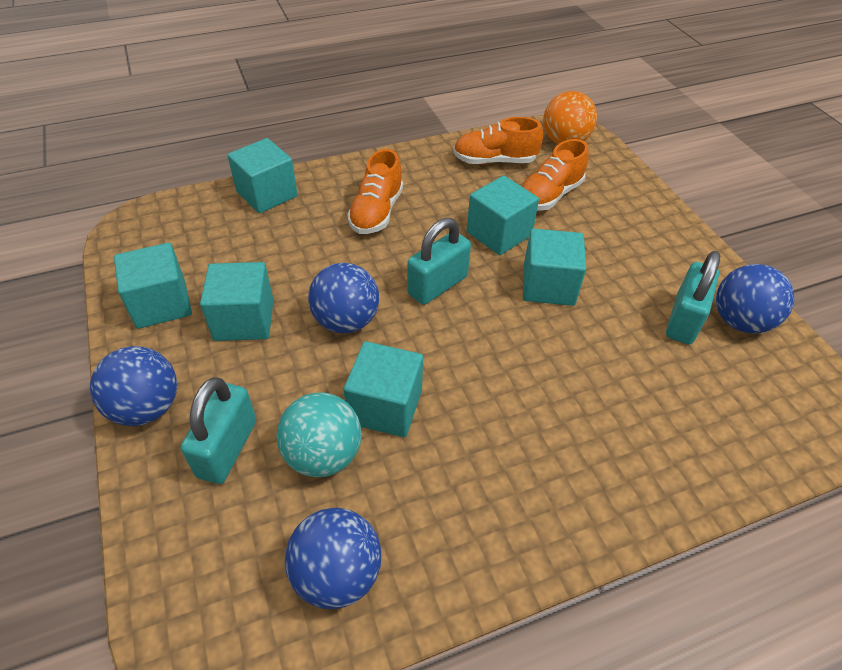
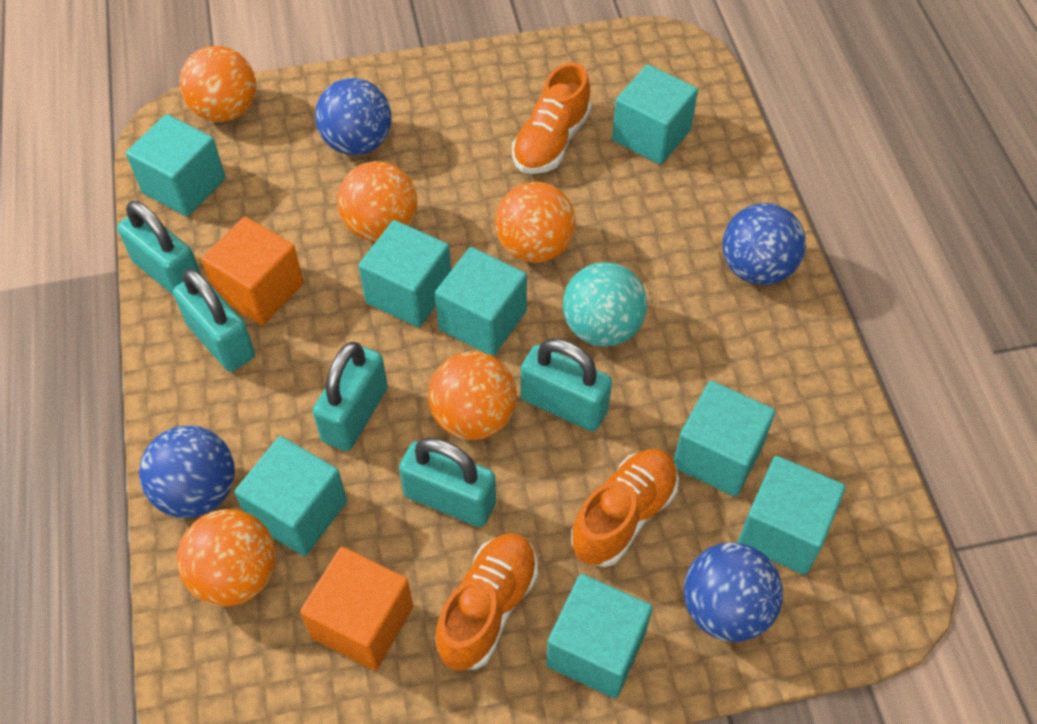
orange ball: [543,91,597,144] = 1 -> [177,509,276,607] [180,46,256,122] [337,161,418,242] [428,351,517,440] [495,182,576,263] = 5
orange cube: none = 0 -> [201,217,304,325] [300,547,413,671] = 2
turquoise cube: [114,243,192,329] [200,262,274,341] [227,138,298,213] [343,341,423,437] [467,176,539,255] [523,229,586,306] = 6 -> [126,114,226,217] [235,436,347,556] [359,220,451,327] [435,247,527,356] [546,574,653,698] [612,64,698,165] [674,381,776,497] [738,456,846,575] = 8
turquoise padlock: [181,377,256,484] [407,218,471,305] [666,251,720,344] = 3 -> [117,201,201,295] [173,268,255,372] [313,342,388,451] [399,438,496,527] [521,339,612,431] = 5

